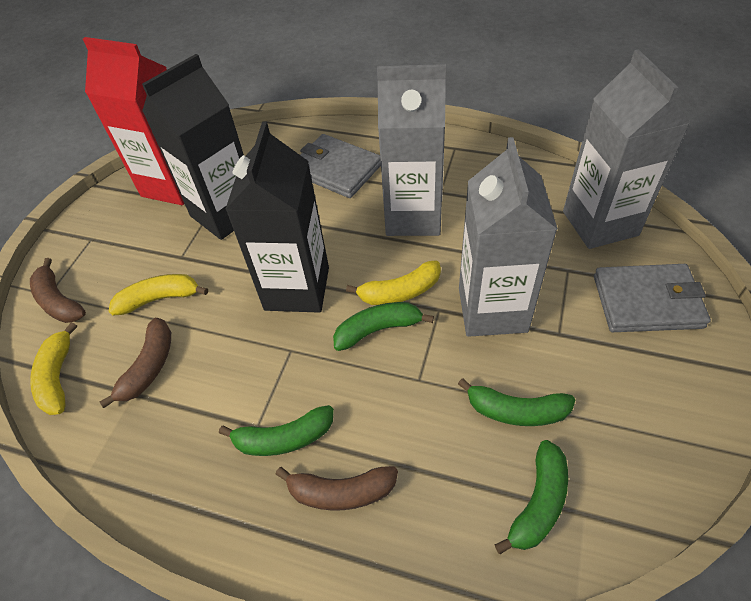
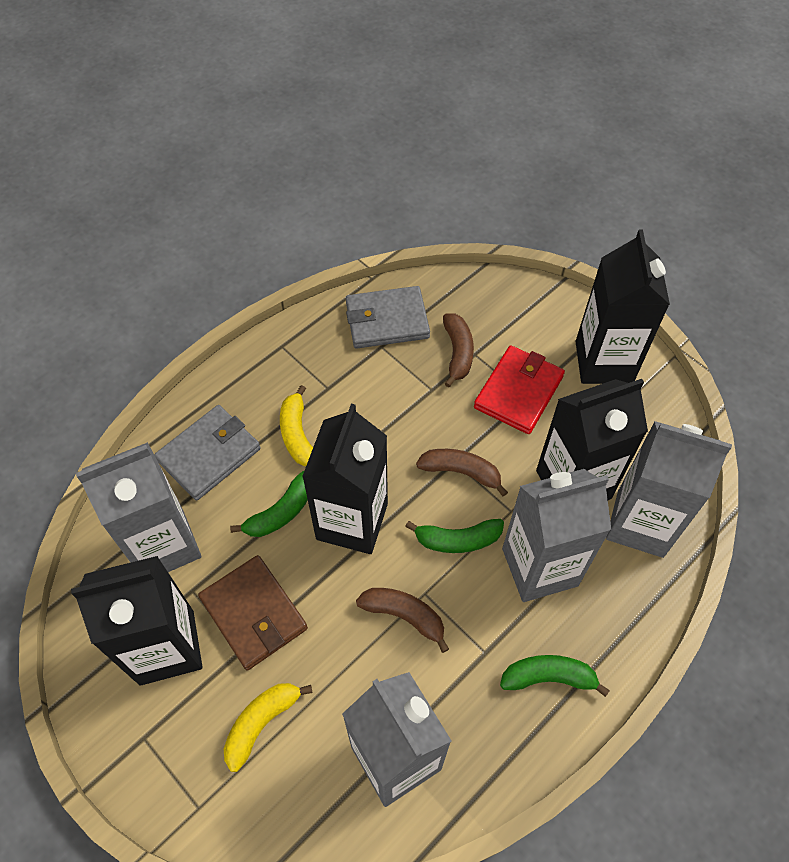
black carton: [142,54,244,240] [225,121,329,313] = 2 -> [71,556,202,686] [302,404,388,554] [536,379,648,500] [575,229,670,384] = 4
brown wallet: none = 0 -> [198,555,308,670] = 1
green banana: [219,405,334,456] [333,302,434,351] [458,378,575,426] [494,440,568,554] = 4 -> [230,471,308,537] [405,519,504,553] [500,655,610,697] = 3
grey carton: [377,64,446,236] [459,137,558,337] [563,49,691,249] = 3 -> [76,442,202,572] [342,672,452,807] [502,469,611,602] [606,421,732,558] = 4
red carton: [83,37,184,205] = 1 -> none = 0
red wallet: none = 0 -> [474,345,565,434] = 1
yellow banana: [30,322,77,415] [109,274,208,316] [346,260,441,305] = 3 -> [224,683,312,772] [280,385,313,466] = 2

